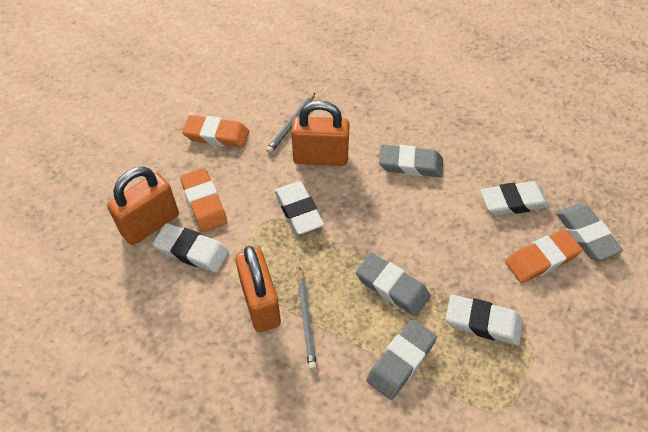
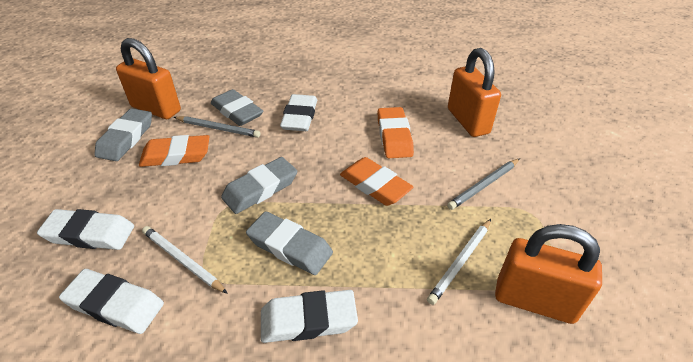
white pencil: none = 0 -> [142,226,228,294] [427,219,491,305] = 2

